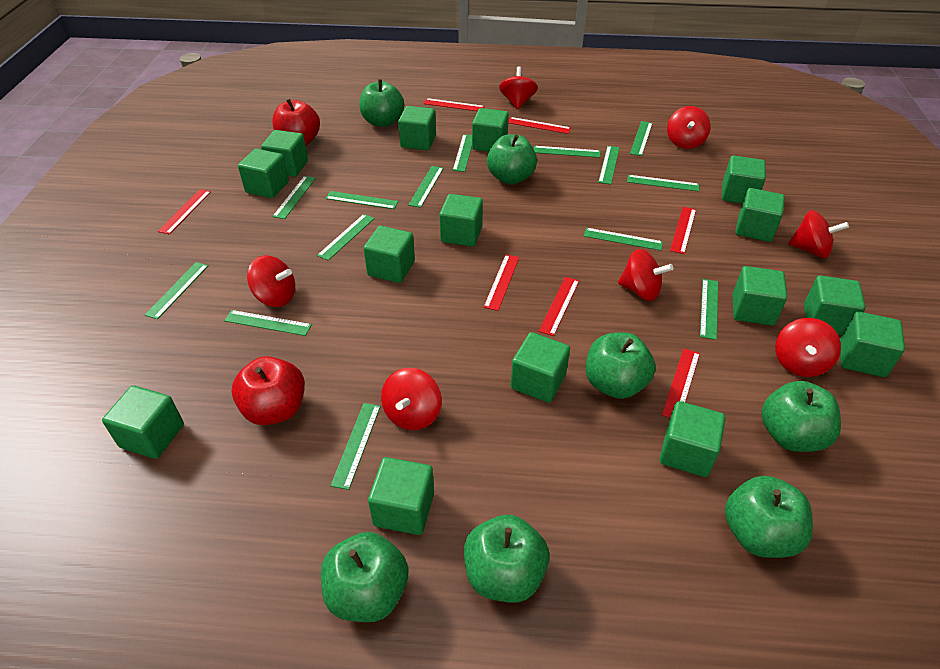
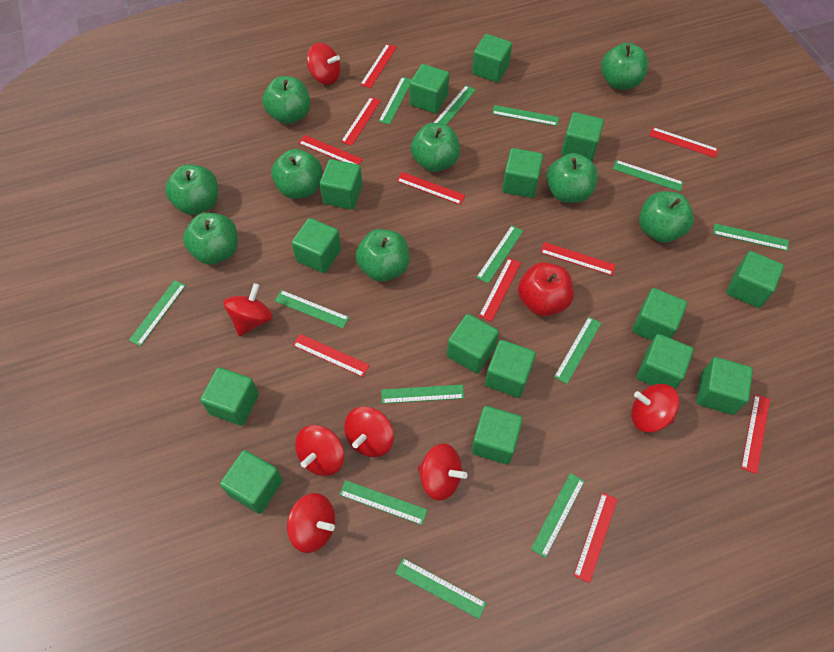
green apple: [321,532,408,622] [359,79,404,127] [464,515,549,603] [487,134,537,184] [586,332,656,399] [725,476,813,558] [761,381,841,452] = 7 -> [165,165,218,215] [183,213,238,264] [263,76,310,124] [271,149,322,199] [356,229,409,281] [411,123,460,172] [546,153,598,203] [601,43,648,90] [639,191,694,243] = 9
green ruler: [145,262,208,319] [224,310,312,336] [272,176,316,219] [317,214,375,261] [326,191,398,209] [330,403,381,490] [408,166,444,208] [453,134,472,172] [534,146,600,158] [584,228,663,251] [598,146,620,185] [627,175,699,192] [630,121,653,156] [700,279,718,340] = 14 -> [129,280,186,346] [275,290,349,329] [339,480,427,525] [379,77,412,125] [381,385,464,404] [395,558,486,619] [434,85,476,125] [476,225,523,283] [492,105,559,126] [531,473,585,558] [554,317,601,384] [613,160,684,191] [713,224,789,251] = 13
red apple: [232,356,305,425] [272,99,320,146] = 2 -> [518,262,574,316] = 1
red ruler: [157,189,211,235] [423,98,485,111] [483,255,519,311] [508,117,571,134] [539,277,579,336] [662,348,700,418] [670,207,696,254] = 7 -> [293,334,370,377] [299,135,363,165] [341,97,381,146] [360,44,397,88] [397,172,465,205] [479,258,521,322] [540,242,616,276] [574,492,618,583] [649,127,718,158] [741,394,770,474] = 10

